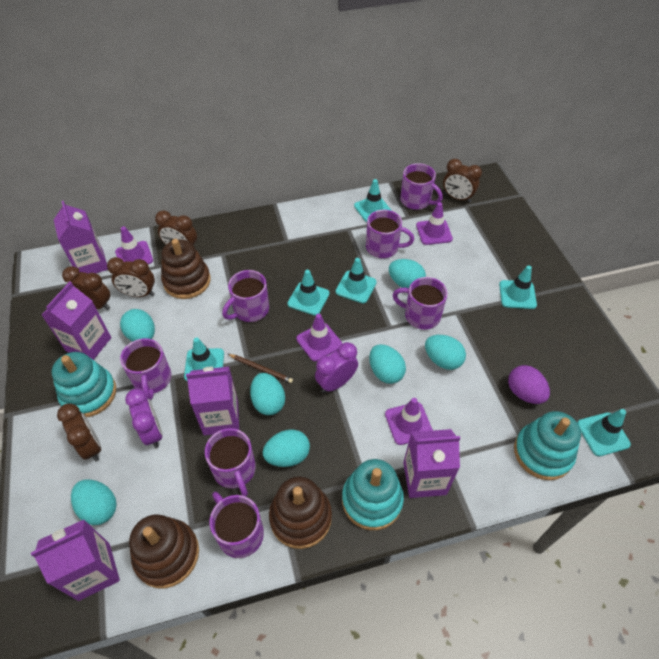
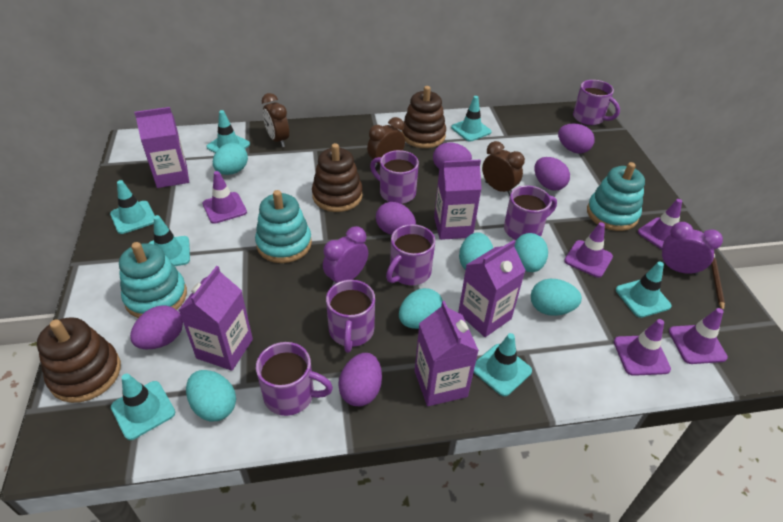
brown clock: [57,404,101,461] [62,266,110,310] [107,257,155,297] [155,210,197,245] [443,159,482,203] = 5 -> [262,93,289,147] [367,117,405,169] [482,141,525,196] = 3
purple egg: [508,365,550,404] = 1 -> [130,305,183,350] [338,353,382,406] [376,202,416,235] [433,142,472,169] [534,157,570,191] [558,123,595,154] = 6
purple mug: [120,338,171,400] [205,428,256,497] [210,492,264,558] [222,270,269,322] [366,210,414,258] [393,277,448,329] [400,163,443,210] = 7 -> [256,342,333,416] [326,280,375,353] [370,150,419,204] [386,224,435,285] [504,185,557,240] [573,80,620,125] = 6
purple traffic cone: [115,226,153,264] [296,314,342,361] [385,398,433,445] [416,202,453,245] = 4 -> [203,171,247,224] [564,222,613,278] [614,319,671,376] [638,199,682,250] [669,308,728,364] = 5
turquoise egg: [71,479,117,525] [120,309,155,341] [250,373,285,415] [263,429,310,467] [369,344,406,384] [389,259,426,288] [425,335,466,370] = 7 -> [186,370,236,421] [213,143,248,175] [399,288,443,329] [459,232,493,270] [514,233,548,272] [531,279,582,316] = 6
turquoise traffic cone: [184,337,224,381] [287,270,330,316] [335,258,377,303] [354,179,392,222] [499,265,537,309] [577,409,631,456] = 6 -> [110,180,155,234] [111,373,175,440] [148,215,190,266] [206,110,250,153] [451,96,492,141] [473,333,532,396] [616,261,672,318] = 7

